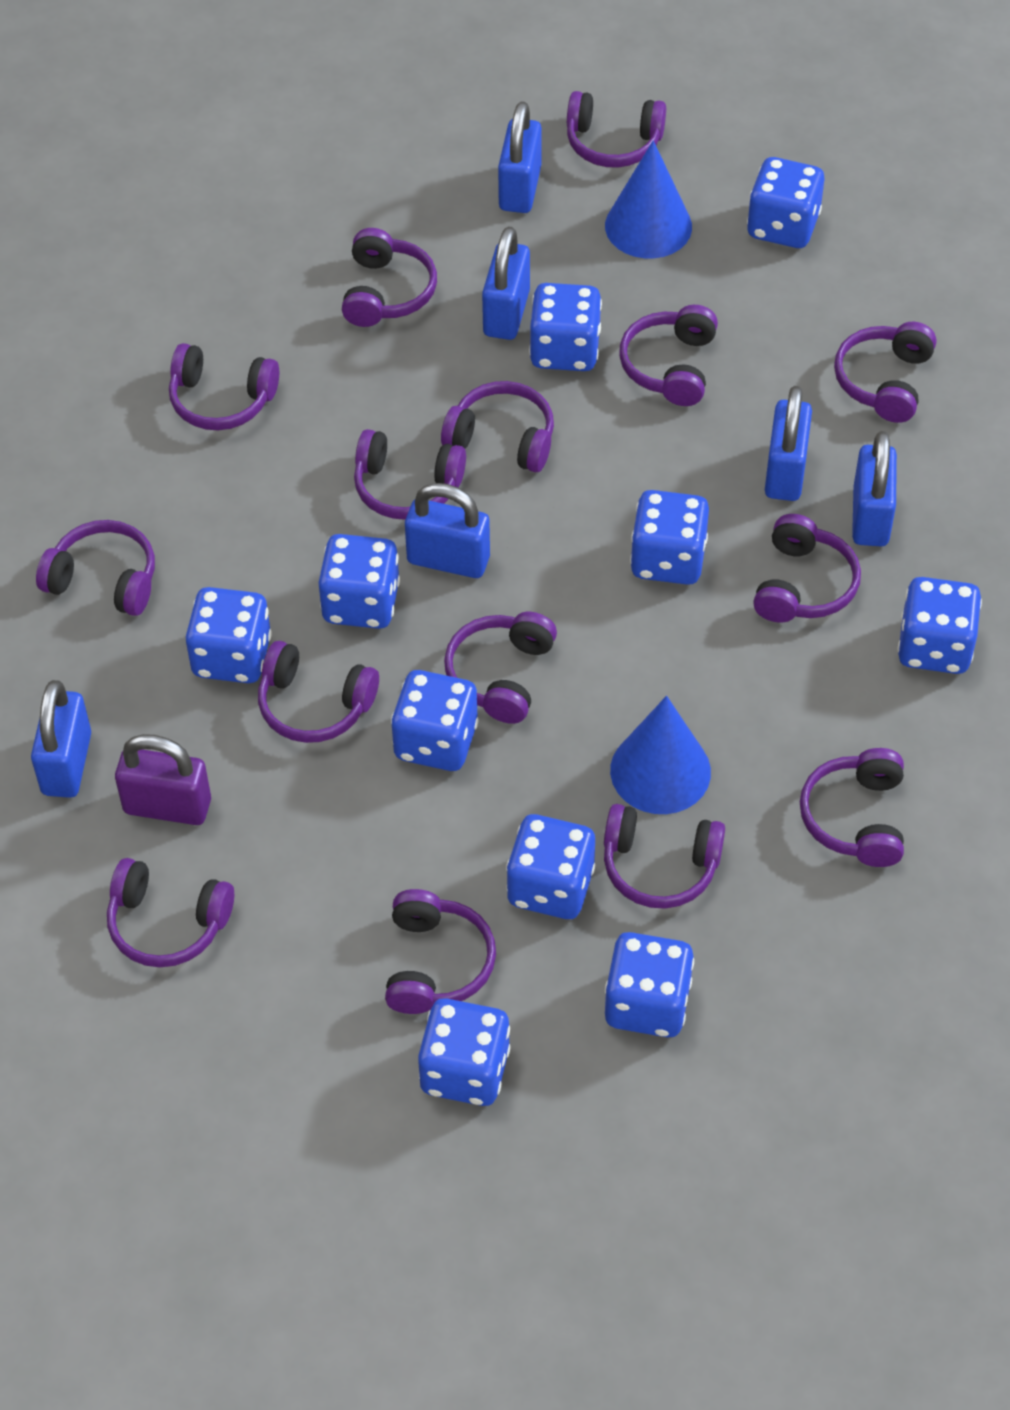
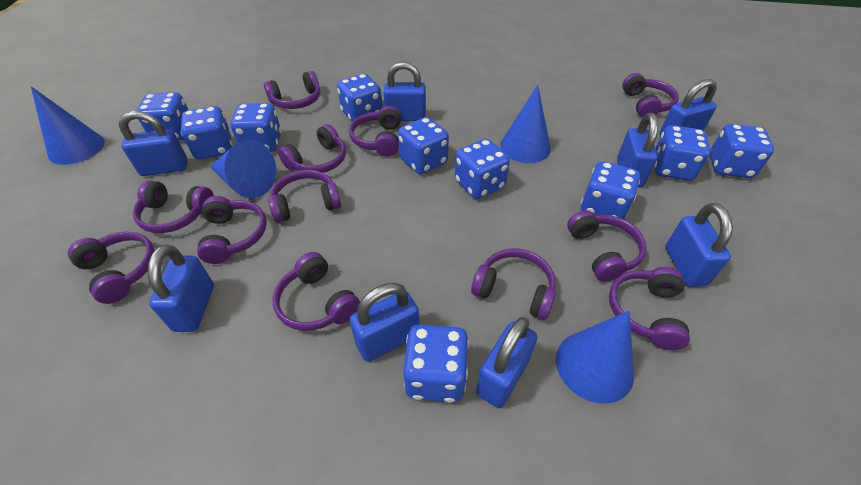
blue cone: [605,140,692,258] [610,696,711,814] = 2 -> [31,86,105,165] [210,140,276,198] [500,85,551,163] [556,311,634,404] = 4
blue padlock: [31,680,91,798] [405,483,490,578] [482,226,530,340] [498,101,542,213] [765,386,812,501] [852,431,897,546] = 6 -> [119,111,188,176] [147,244,214,332] [349,283,419,362] [383,61,426,121] [476,317,537,408] [617,113,658,187] [659,79,717,136] [665,203,733,287] = 8
purple headphones: [36,520,155,616] [107,858,234,967] [169,343,279,430] [258,641,379,743] [342,228,437,327] [354,429,466,520] [385,889,496,1014] [441,381,554,472] [444,612,557,724] [567,91,666,168] [604,804,725,909] [619,305,718,406] [753,514,861,622] [800,748,904,867] [834,322,936,423] = 15 -> [67,232,155,304] [133,180,214,233] [197,196,267,264] [264,71,320,109] [268,170,341,223] [272,252,360,331] [278,124,346,173] [349,105,401,157] [471,248,556,320] [567,210,647,282] [609,267,690,350] [622,73,679,118] = 12
purple padlock: [115,734,211,825] = 1 -> none = 0

